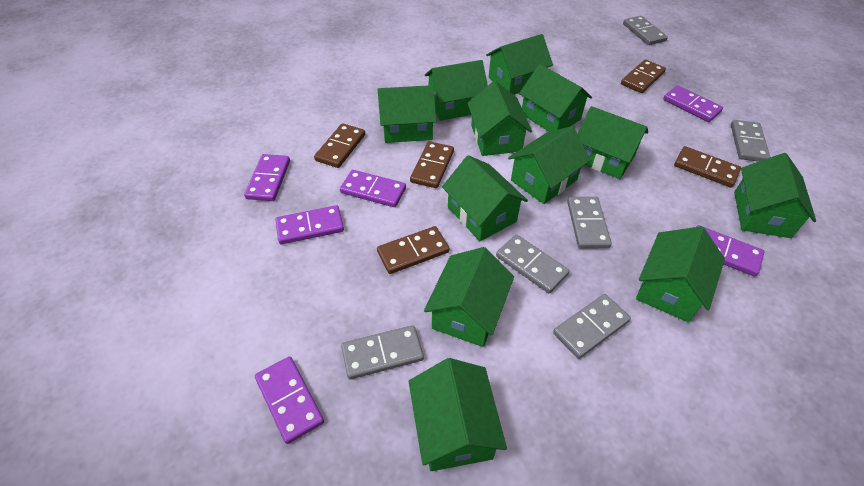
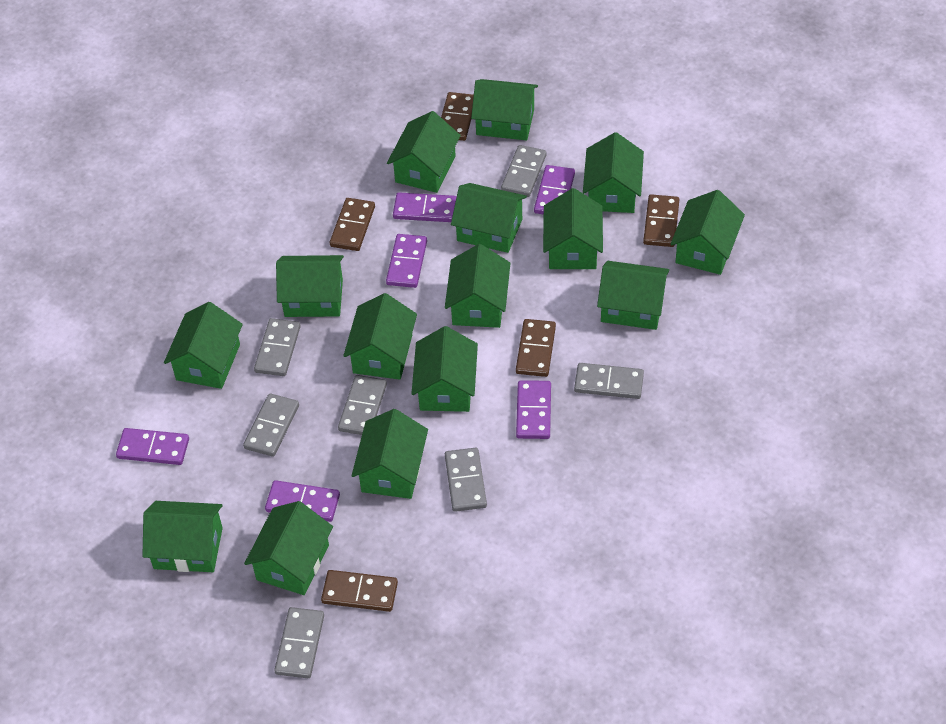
green house: [378,85,436,143] [409,358,507,471] [424,247,514,347] [425,60,488,121] [442,155,528,241] [467,81,532,156] [486,34,553,95] [508,126,590,204] [519,64,592,132] [578,106,648,179] [636,226,725,322] [734,153,816,238] = 12 -> [142,501,223,572] [164,302,243,389] [244,501,333,595] [276,255,344,317] [343,293,417,380] [352,409,428,499] [387,111,461,193] [411,326,478,412] [445,244,510,328] [451,183,527,253] [471,79,538,140] [543,188,603,269] [583,132,644,213] [597,261,669,330] [671,190,745,275] = 15
grey domino: [341,325,424,379] [496,235,569,293] [553,294,631,359] [567,197,612,248] [623,16,668,45] [731,120,770,162] = 6 -> [243,394,299,457] [254,318,301,376] [274,607,324,678] [338,375,387,435] [445,448,487,512] [501,145,547,197] [574,363,644,399] = 7

